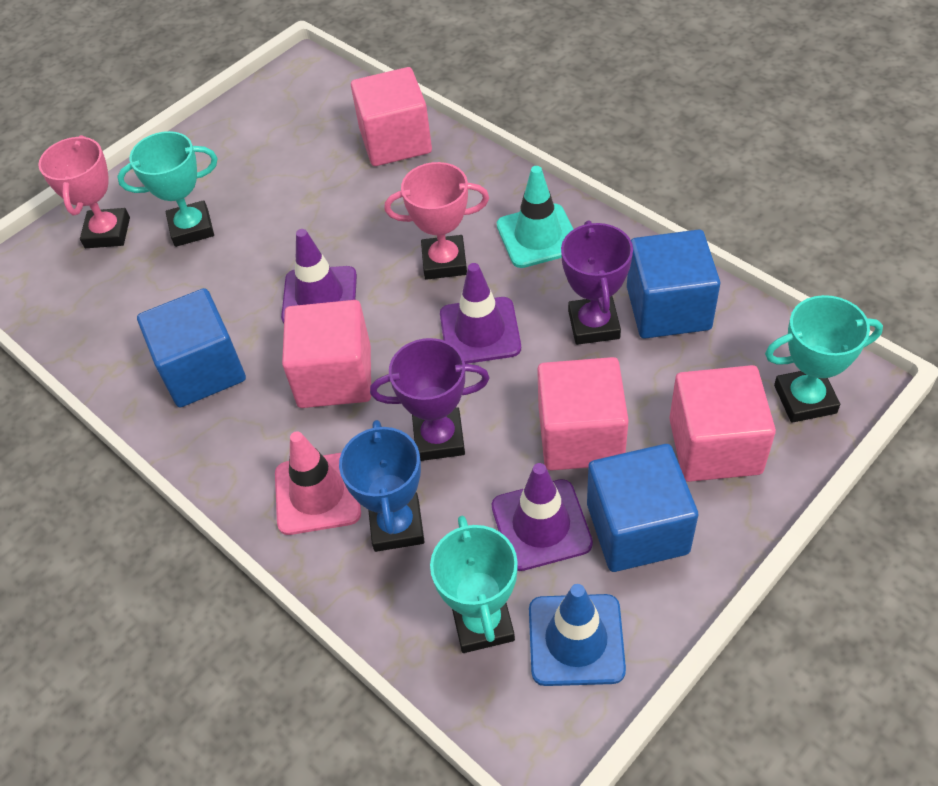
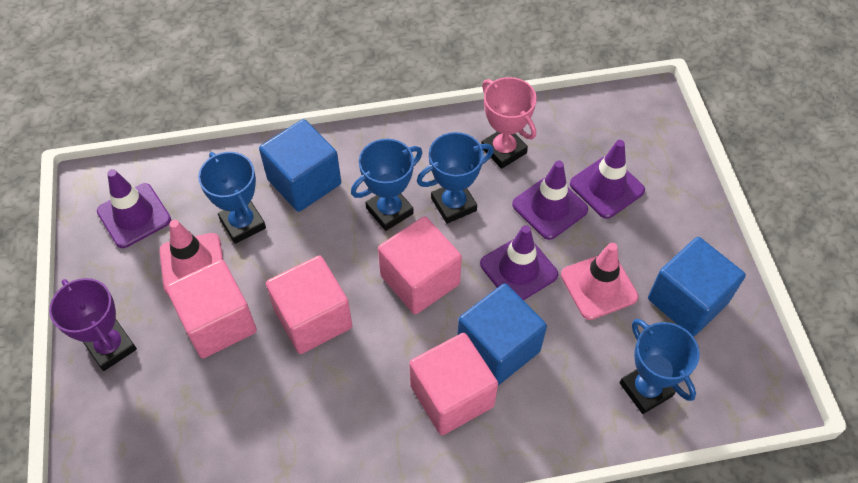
blue traffic cone: [529,584,626,686] = 1 -> none = 0
blue trophy: [339,420,425,552] = 1 -> [198,152,266,244] [351,139,422,231] [417,132,494,224] [620,319,700,414] = 4
pink traffic cone: [275,431,361,535] = 1 -> [159,220,223,294] [561,243,638,320] = 2
pink trophy: [38,135,130,248] [384,162,489,280] = 2 -> [481,77,537,169] = 1
purple traffic cone: [281,229,357,323] [440,263,521,364] [492,463,593,571] = 3 -> [97,169,171,248] [480,225,558,300] [512,161,588,240] [570,140,645,219] = 4
purple trophy: [370,338,490,461] [561,221,633,345] = 2 -> [49,278,137,371] = 1
turquoise traffic cone: [497,166,574,268] = 1 -> none = 0
turquoise trophy: [117,131,218,247] [430,516,518,653] [765,295,883,423] = 3 -> none = 0

